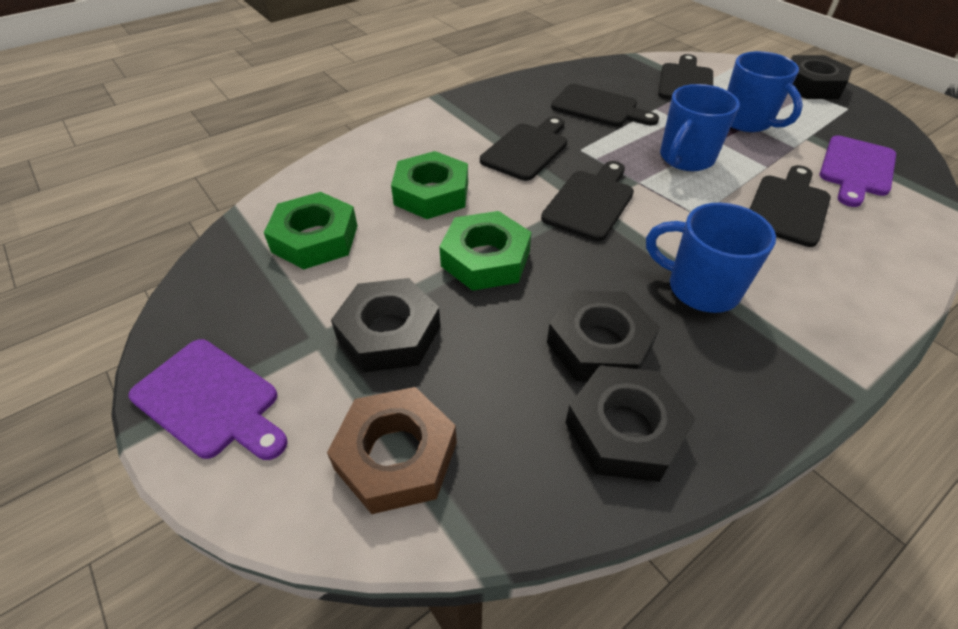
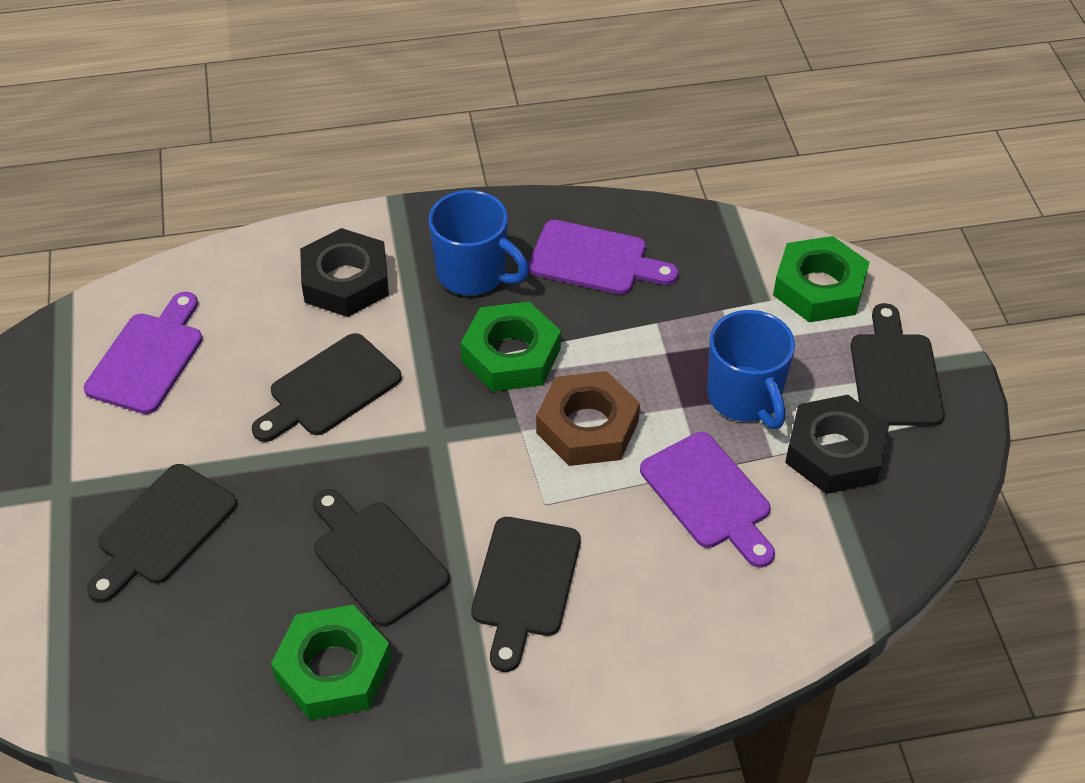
black nut: [331,278,441,372] [547,290,660,382] [565,365,696,482] [791,55,852,99] = 4 -> [300,228,389,317] [785,395,889,494] = 2
blue mug: [646,203,776,313] [660,84,740,171] [727,51,803,132] = 3 -> [429,190,529,295] [707,310,795,429] = 2
purple cutting board: [129,339,288,460] [820,135,896,207] = 2 -> [84,292,203,414] [528,220,678,295] [640,432,775,568] = 3

